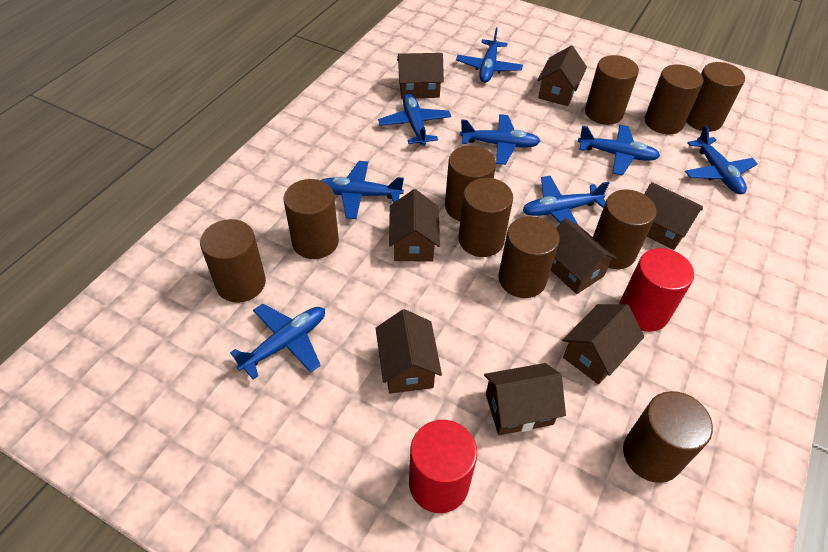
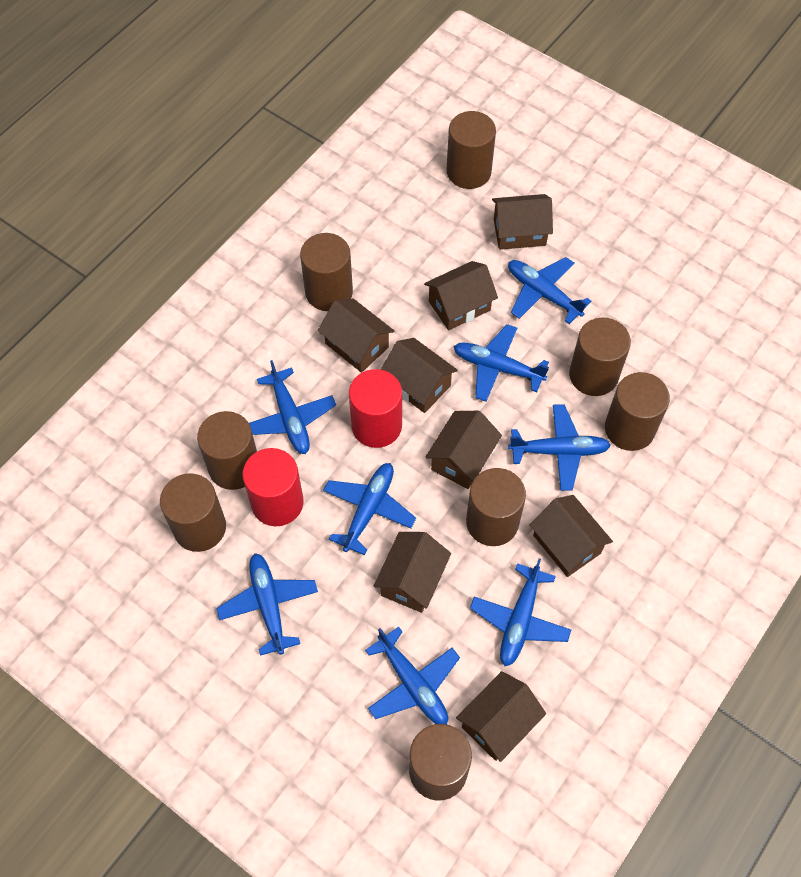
brown cylinder: [200,219,266,303] [284,179,339,259] [445,145,496,221] [458,178,513,257] [498,216,560,298] [585,55,639,125] [593,189,657,269] [623,391,713,483] [645,64,704,134] [686,62,745,132] = 10 -> [160,473,226,552] [197,411,257,490] [300,233,353,311] [409,724,472,801] [447,111,496,189] [466,468,526,546] [569,317,631,396] [605,372,670,451] = 8

